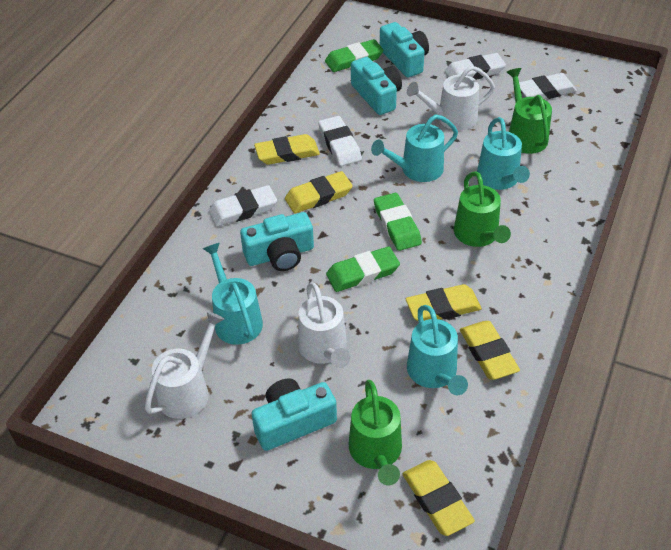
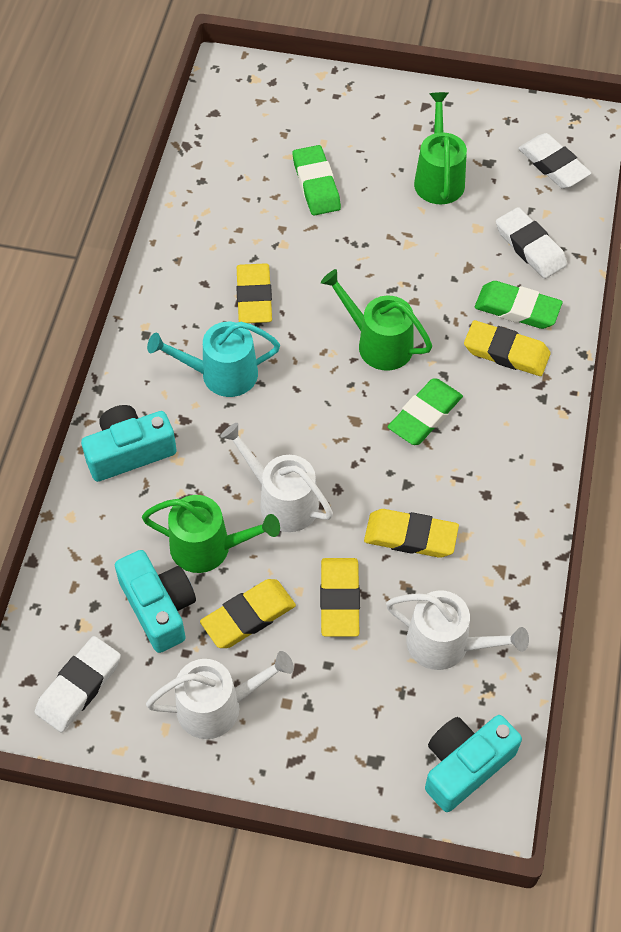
turquoise camera: [240,212,314,271] [252,378,337,451] [351,57,402,115] [380,22,429,77] = 4 -> [81,405,177,482] [115,550,196,653] [425,715,522,812] = 3
turquoise watering can: [203,243,263,345] [371,114,458,182] [407,305,468,395] [477,117,530,190] = 4 -> [147,322,280,397] = 1
white eraser: [209,185,277,227] [318,116,362,166] [445,53,506,80] [519,73,577,99] = 4 -> [35,636,121,732] [496,207,567,279] [518,133,592,189] = 3

